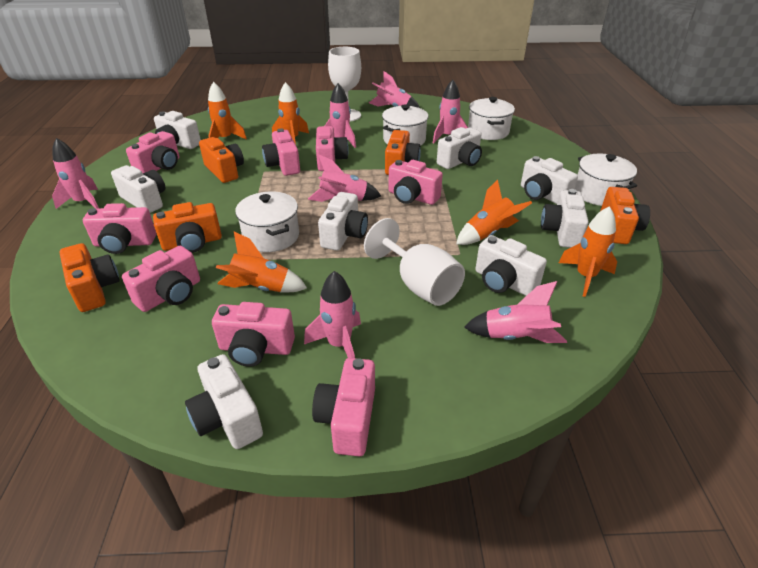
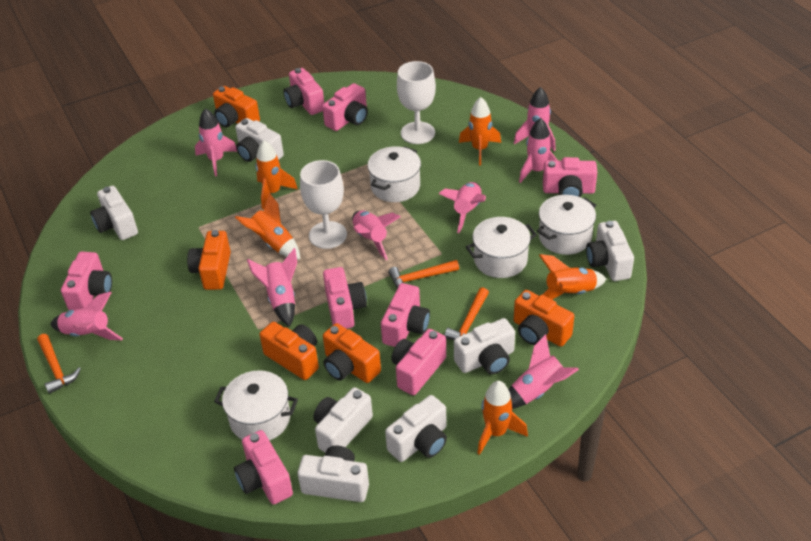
orange hammer: none = 0 -> [37,334,81,394] [388,260,459,288] [444,287,489,340] = 3
pink rocket: [52,138,99,209] [304,271,361,358] [308,155,381,202] [325,83,356,148] [369,71,420,108] [433,80,468,143] [464,281,567,343] = 7 -> [50,292,123,340] [195,109,237,176] [247,248,297,327] [352,210,400,260] [439,182,486,233] [509,334,579,409] [514,87,556,151] [519,118,557,183] = 8
white camera: [111,165,166,213] [154,111,201,149] [185,354,263,449] [318,192,368,251] [437,127,482,169] [475,235,547,296] [521,156,578,204] [541,189,589,248] = 8 -> [90,186,138,240] [235,118,284,162] [297,445,369,502] [313,387,373,453] [385,395,447,462] [454,318,515,374] [586,221,634,281] = 7

